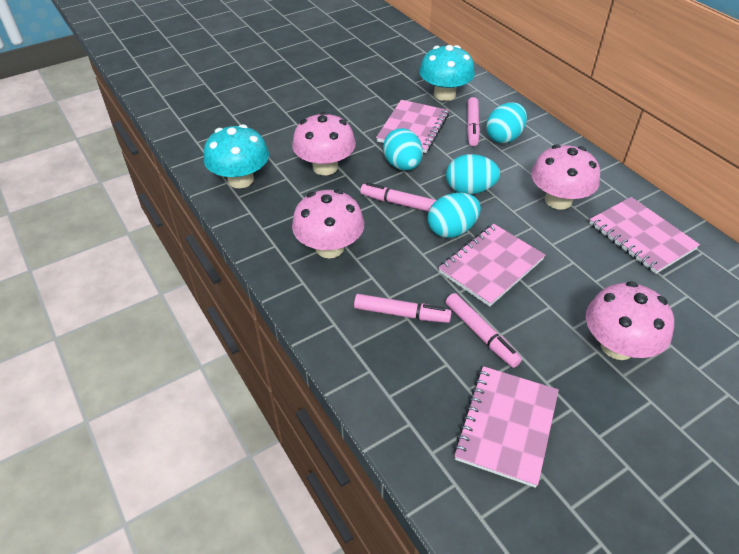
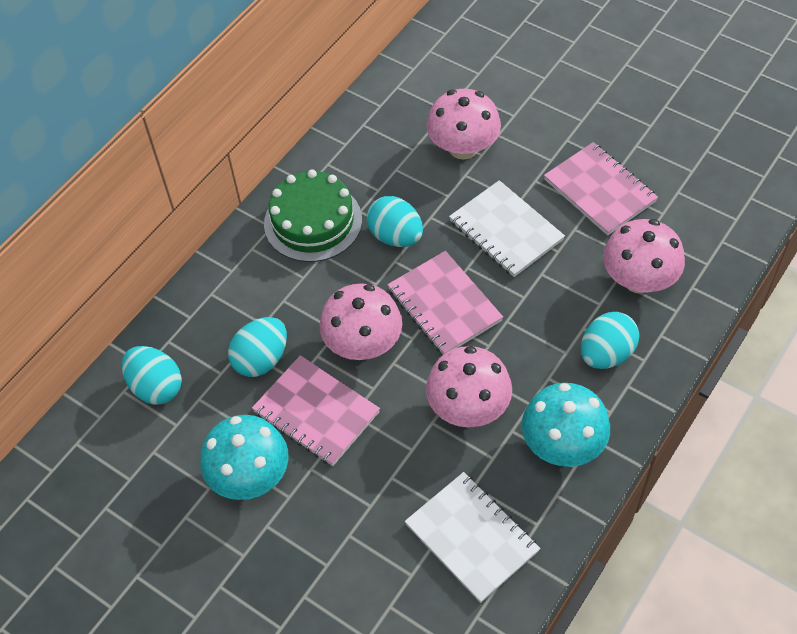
green cake: none = 0 -> [264,170,362,262] = 1
pink marker: [354,294,452,323] [360,183,437,212] [446,293,522,368] [467,97,480,146] = 4 -> none = 0
pink notebook: [376,100,449,153] [438,224,545,307] [453,366,559,488] [589,197,700,274] = 4 -> [252,355,380,466] [387,251,503,355] [544,142,658,236] = 3
white notebook: none = 0 -> [405,472,540,603] [449,180,565,277] = 2

